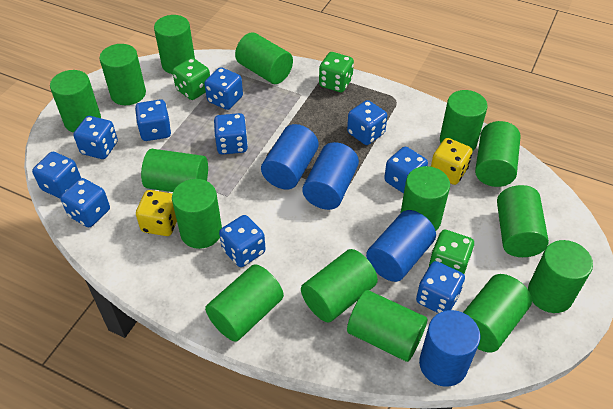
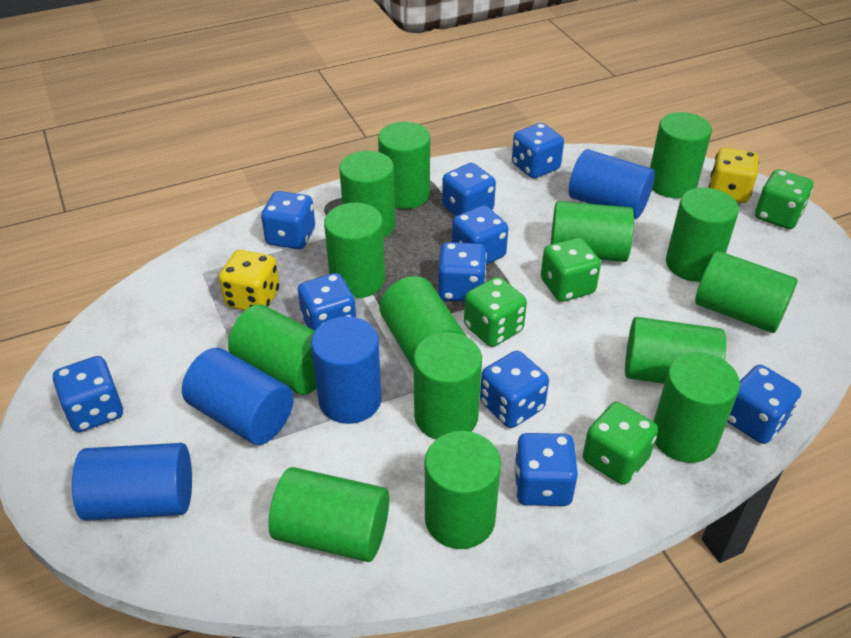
green cylinder: [50,70,101,133] [99,44,146,105] [141,149,208,192] [154,15,195,74] [172,179,222,249] [205,264,284,342] [235,32,293,84] [301,249,378,322] [347,290,428,362] [400,166,450,231] [440,90,488,151] [463,274,532,353] [475,121,520,187] [497,185,549,257] [528,240,593,313] = 15 -> [228,305,317,395] [268,467,389,562] [324,203,385,298] [339,151,396,238] [378,122,430,209] [379,276,467,369] [413,332,482,439] [425,431,501,549] [551,201,634,262] [625,317,726,384] [650,112,712,198] [654,352,740,463] [666,188,739,282] [695,251,798,333] = 14
green dice: [172,58,210,100] [319,52,354,92] [429,230,474,275] = 3 -> [464,277,527,347] [541,238,601,302] [583,402,658,485] [755,169,813,229] = 4

